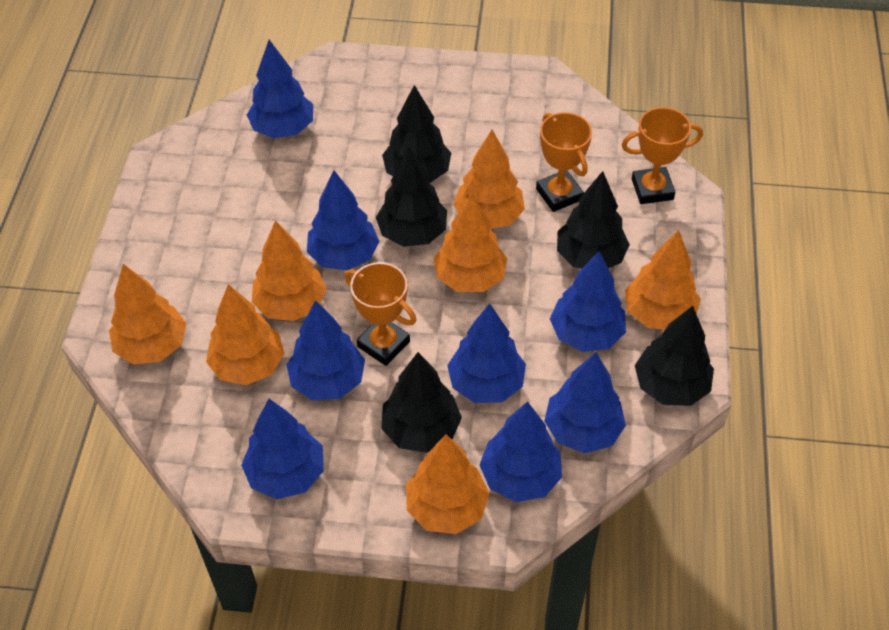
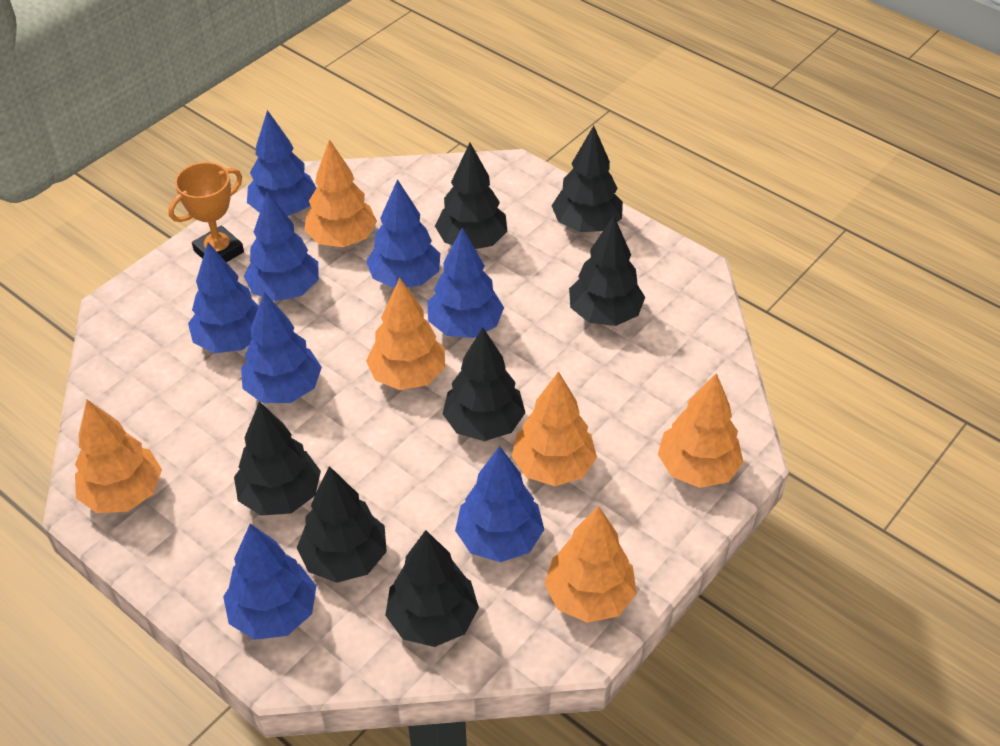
black tree: [376,147,447,247] [381,352,462,453] [382,85,451,183] [557,171,630,269] [635,306,714,406] = 5 -> [234,401,321,516] [297,466,387,583] [385,530,479,647] [435,143,507,249] [443,327,525,441] [552,126,623,232] [569,216,645,326] = 7
orange tree: [109,264,186,364] [206,284,284,385] [252,220,327,321] [406,434,490,534] [433,193,507,292] [453,130,525,229] [625,230,701,330] = 7 -> [75,400,162,513] [304,139,377,247] [366,278,445,390] [512,371,597,486] [544,506,637,623] [658,373,744,488] = 6
orange trophy: [344,262,416,366] [536,112,592,212] [621,107,703,204] = 3 -> [168,162,244,262] = 1

